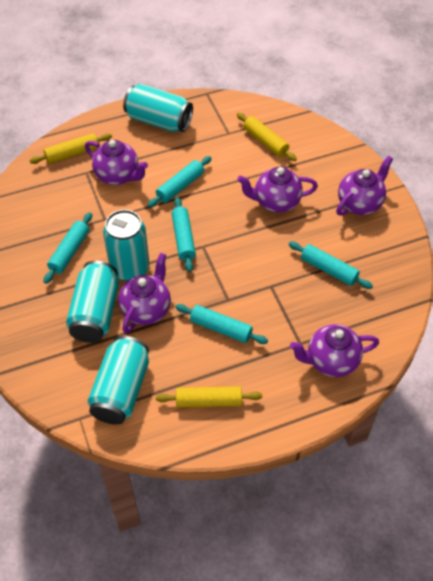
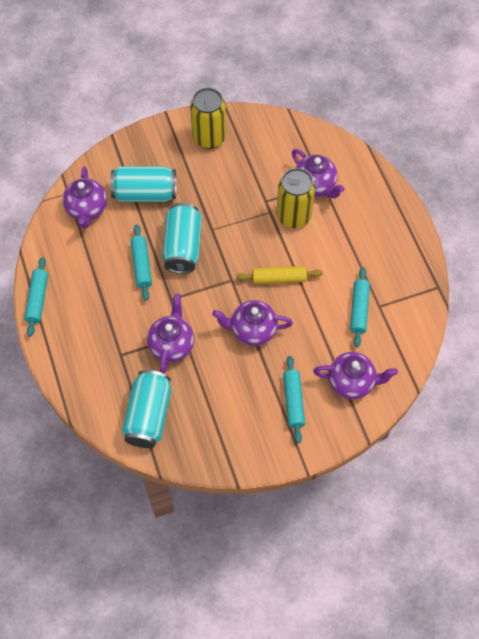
turquoise can: [66,261,119,343] [87,336,149,425] [103,210,150,281] [123,84,193,132] = 4 -> [110,166,176,202] [122,370,171,448] [162,203,202,274] = 3
turquoise rolling pin: [44,212,92,284] [148,156,212,208] [171,197,196,272] [175,304,268,344] [289,242,373,289] = 5 -> [24,257,48,337] [131,224,152,301] [283,356,305,443] [350,267,370,347] = 4
yellow can: none = 0 -> [190,88,226,149] [277,168,315,228] = 2
yellow rolling pin: [29,133,112,164] [156,386,262,408] [237,112,297,161] = 3 -> [236,266,323,284] = 1

